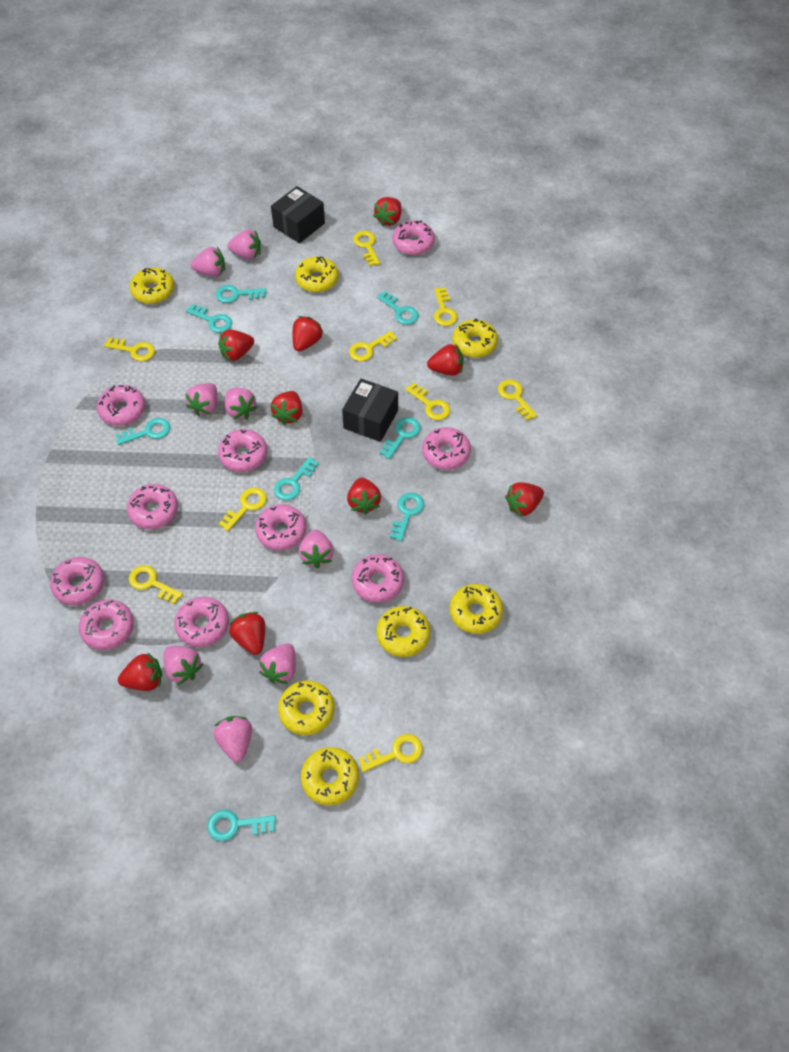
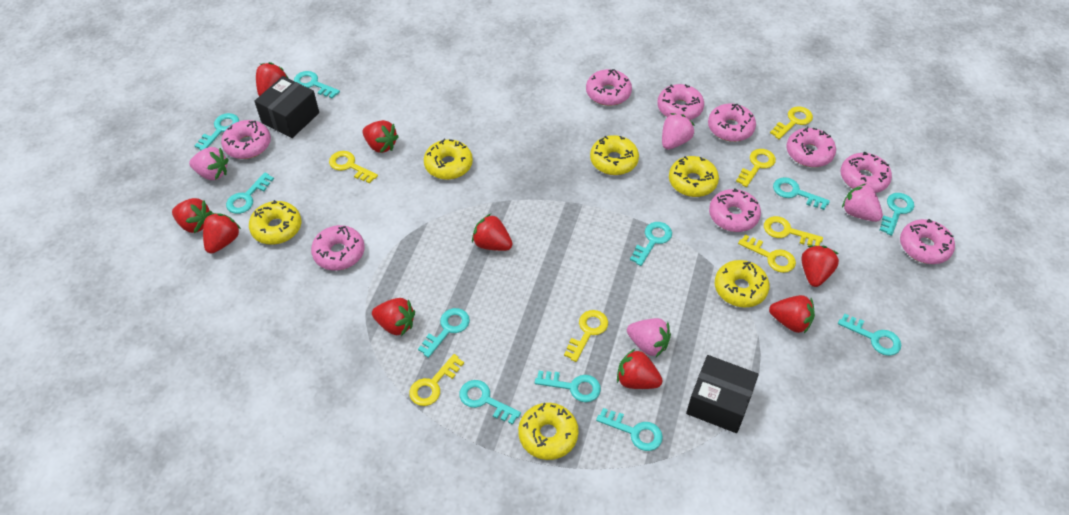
pink donut: [50,557,104,606] [79,599,134,650] [97,385,145,426] [127,484,178,529] [174,597,229,647] [218,429,267,472] [255,504,306,551] [352,554,404,603] [392,220,435,255] [422,427,471,470] = 10 -> [221,120,271,159] [311,225,365,270] [586,69,632,106] [657,84,704,120] [708,103,756,142] [709,188,761,232] [786,127,836,167] [841,152,892,193] [900,219,955,264] = 9
pink strawberry: [163,646,203,685] [185,383,218,416] [191,247,225,277] [213,716,252,762] [225,388,258,419] [227,230,261,260] [259,643,296,684] [299,530,334,568] = 8 -> [189,147,229,180] [627,318,671,357] [662,113,695,149] [842,183,883,222] = 4
turquoise key: [116,418,170,445] [186,304,232,333] [207,809,276,841] [216,285,266,303] [274,457,319,500] [377,291,419,325] [380,417,421,459] [390,493,424,542] = 8 -> [194,113,239,150] [226,172,274,214] [294,71,340,99] [418,308,470,358] [459,380,521,425] [535,371,601,402] [596,408,663,451] [630,222,672,266] [773,177,830,210] [838,313,901,356] [880,193,914,236] = 11
yellow donut: [130,268,174,304] [278,680,335,735] [295,256,339,292] [301,747,359,806] [376,606,430,657] [450,584,503,634] [452,319,498,358] = 7 -> [249,200,301,245] [424,139,473,180] [518,403,579,460] [590,135,639,175] [669,156,719,197] [715,260,770,308] = 6
yellow key: [104,337,155,361] [129,565,183,604] [218,488,267,531] [349,331,397,361] [353,231,380,266] [358,734,423,772] [405,383,450,420] [434,287,458,326] [498,379,537,421] = 9 -> [329,151,378,184] [409,354,464,406] [564,310,608,362] [736,149,776,187] [738,235,796,273] [764,216,823,246] [770,106,813,139] = 7

